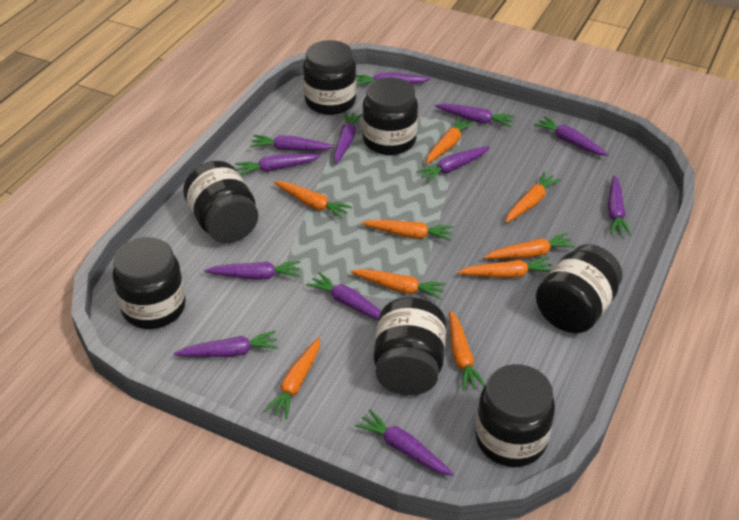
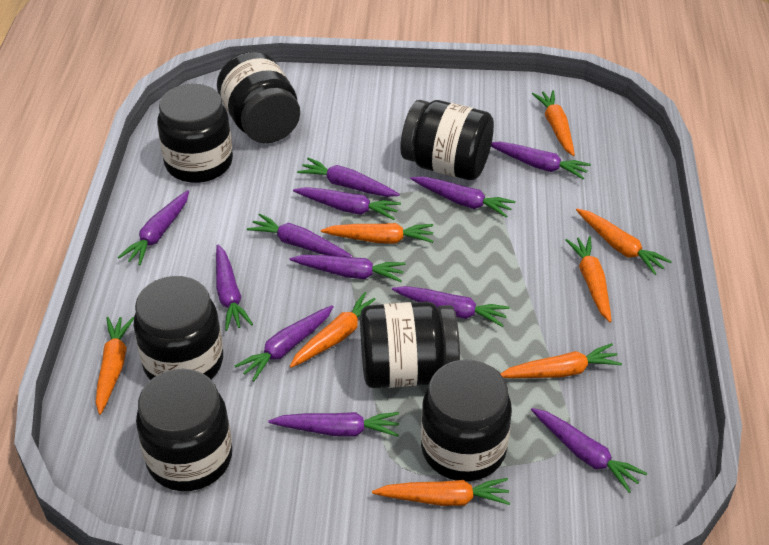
orange carrot: [264,337,320,419] [274,181,353,219] [350,269,446,300] [361,220,453,241] [426,116,475,164] [449,310,485,391] [458,257,552,278] [484,233,576,259] [505,172,561,223] = 9 -> [96,317,134,415] [289,292,376,368] [321,223,433,244] [372,478,510,506] [500,343,622,378] [532,90,575,156] [566,236,612,322] [576,209,672,275] = 8

